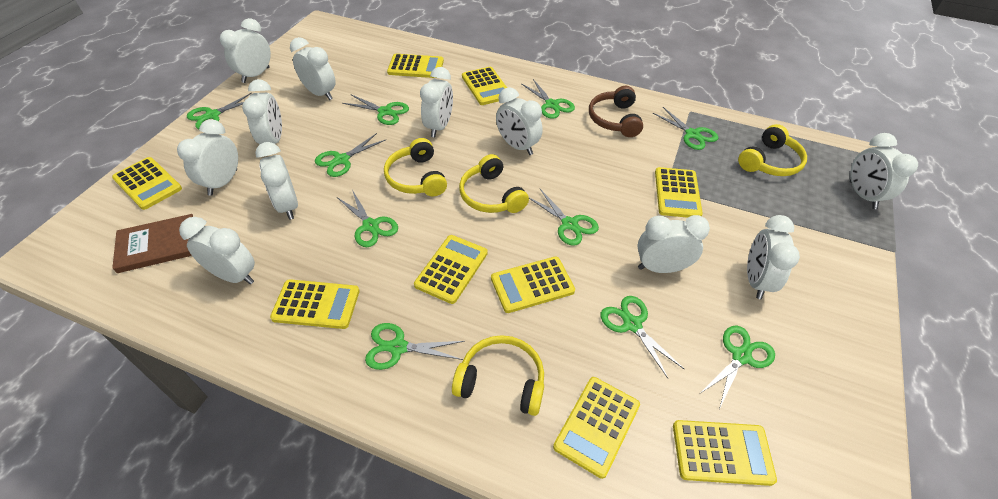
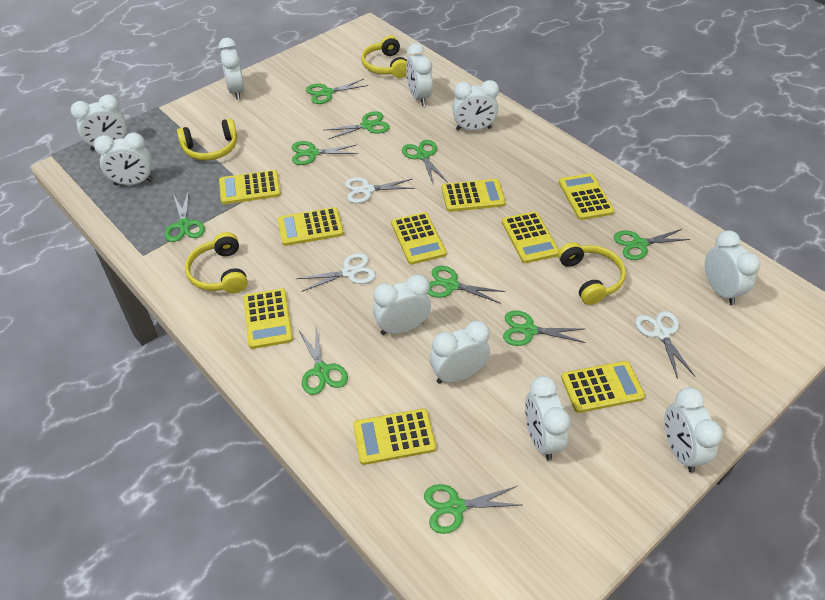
brown book: [112,214,193,273] = 1 -> none = 0
brown headphones: [589,86,643,137] = 1 -> none = 0
white clock: [177,119,238,196] [179,217,255,284] [220,18,271,83] [242,79,282,144] [255,142,298,220] [290,37,336,100] [420,67,453,138] [496,87,543,155] [637,215,710,273] [747,215,800,299] [850,133,918,209] = 11 -> [71,95,127,151] [94,132,153,185] [219,38,245,100] [373,274,431,335] [406,43,433,106] [430,320,490,384] [452,80,499,131] [525,376,571,461] [664,387,723,473] [705,230,760,305] = 10
white scissors: none = 0 -> [296,253,376,292] [345,177,416,203] [635,311,695,379] = 3

